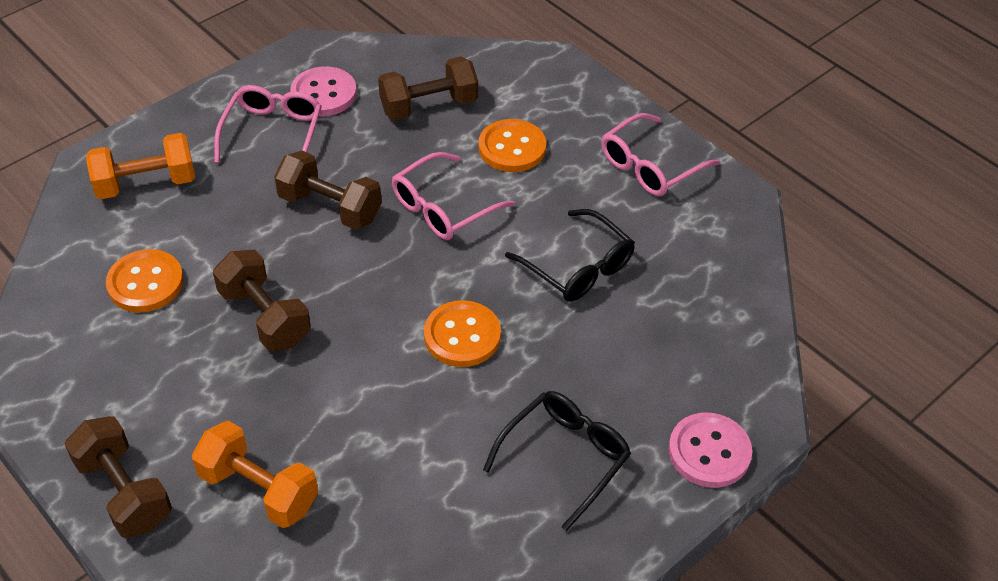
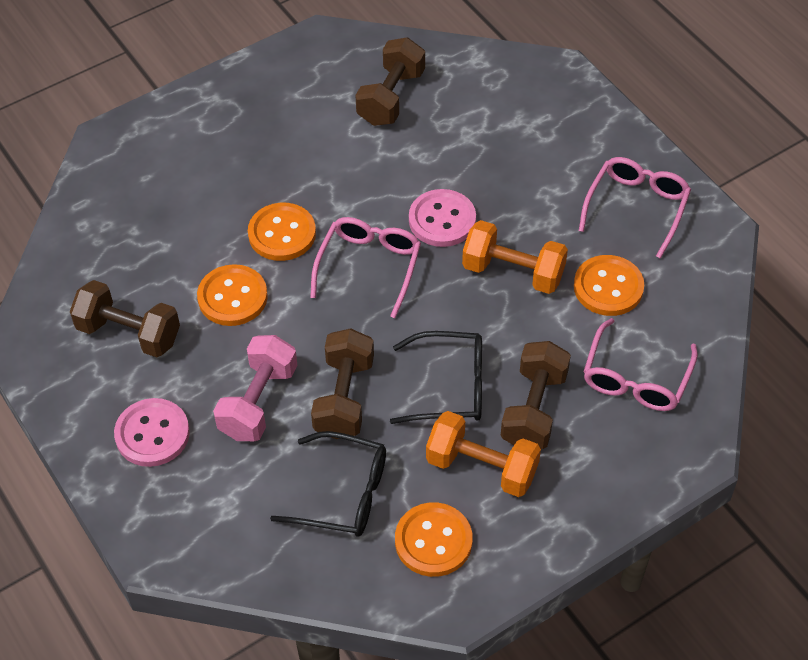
orange button: [106,249,184,312] [424,300,501,367] [478,119,546,172] = 3 -> [197,264,268,326] [248,203,316,261] [395,502,473,577] [574,255,644,316] = 4
pink dumbbell: none = 0 -> [213,335,298,441] = 1

